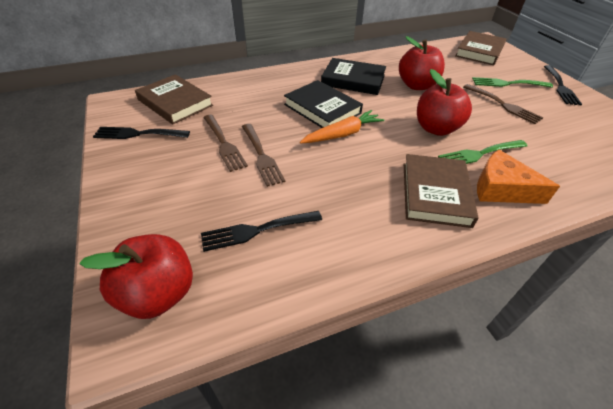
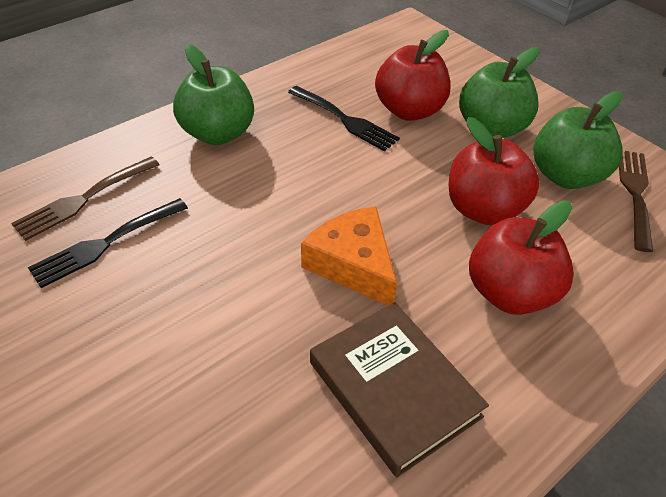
black book: [284,80,363,128] [321,58,386,95] = 2 -> none = 0
black fork: [93,127,190,139] [201,211,322,252] [544,65,582,105] = 3 -> [28,198,188,288] [288,86,400,151] = 2
brown book: [135,74,213,124] [404,154,479,228] [455,31,506,65] = 3 -> [310,302,489,477] = 1
brown fork: [203,115,248,172] [242,124,285,187] [463,84,543,124] = 3 -> [11,156,160,241] [619,151,653,252] = 2
green apple: none = 0 -> [173,45,254,145] [459,47,540,138] [534,91,623,189] = 3
green fork: [438,140,527,164] [472,77,553,88] = 2 -> none = 0
orange carrot: [300,110,384,143] = 1 -> none = 0

